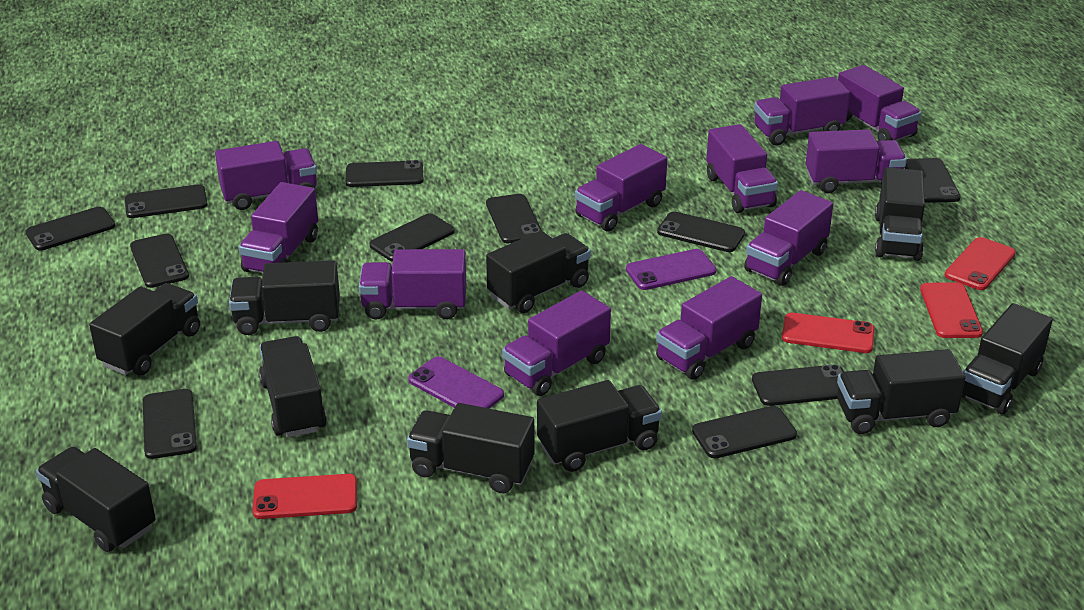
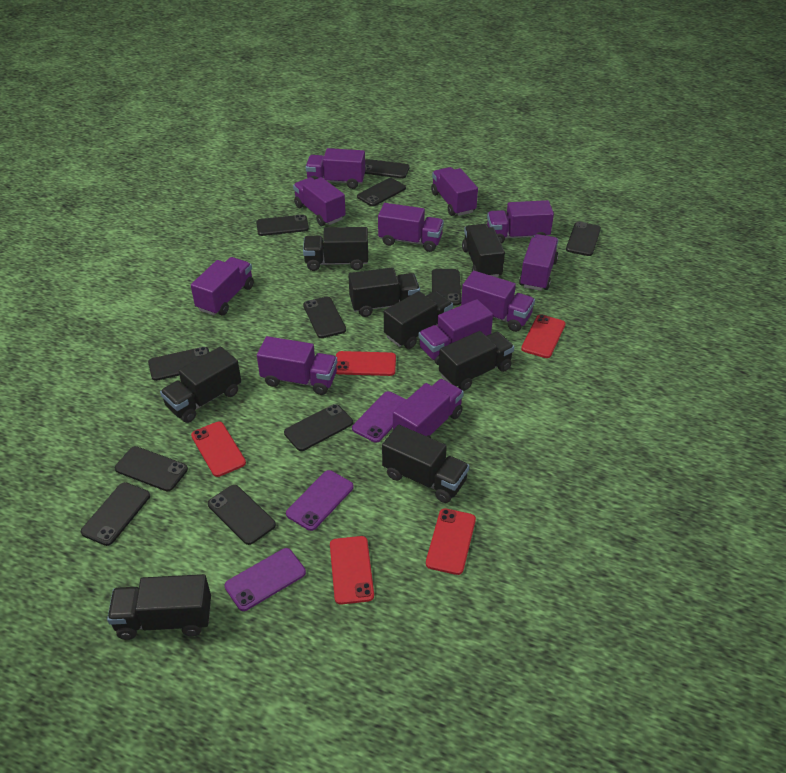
black truck: [36,447,156,552] [89,283,200,375] [229,260,340,335] [259,336,327,438] [407,403,534,493] [486,231,591,313] [537,380,662,472] [837,349,965,434] [875,167,925,261] [961,303,1053,414] = 10 -> [107,574,211,640] [160,347,241,423] [303,227,368,271] [349,267,420,317] [382,425,469,503] [384,291,453,349] [439,331,514,391] [462,224,505,277] = 8
purple phone: [408,357,504,408] [626,249,716,290] = 2 -> [224,548,306,611] [286,470,354,531] [352,391,407,443] = 3
red phone: [253,474,357,519] [782,313,875,353] [920,282,983,338] [945,237,1016,290] = 4 -> [191,422,246,477] [330,536,374,605] [336,351,396,376] [426,508,476,575] [521,314,565,358] = 5

